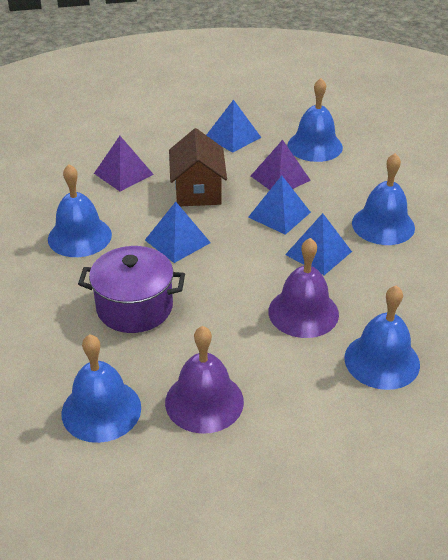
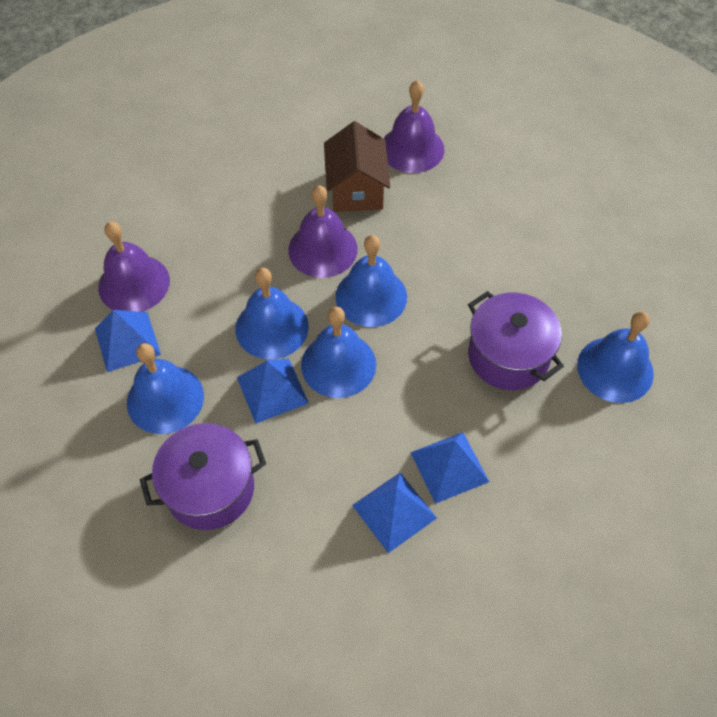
purple bell: [165,326,244,434] [268,238,339,338] = 2 -> [98,222,170,312] [288,185,358,278] [384,80,444,173] = 3
purple pot: [78,246,185,333] = 1 -> [140,423,266,530] [468,291,564,390] = 2
purple pyramid: [94,136,154,192] [251,140,311,190] = 2 -> none = 0

